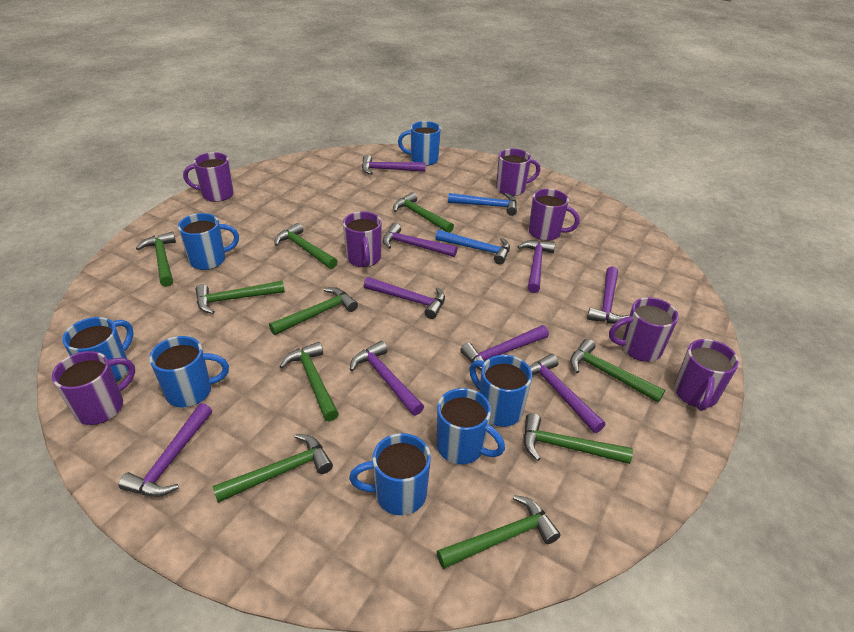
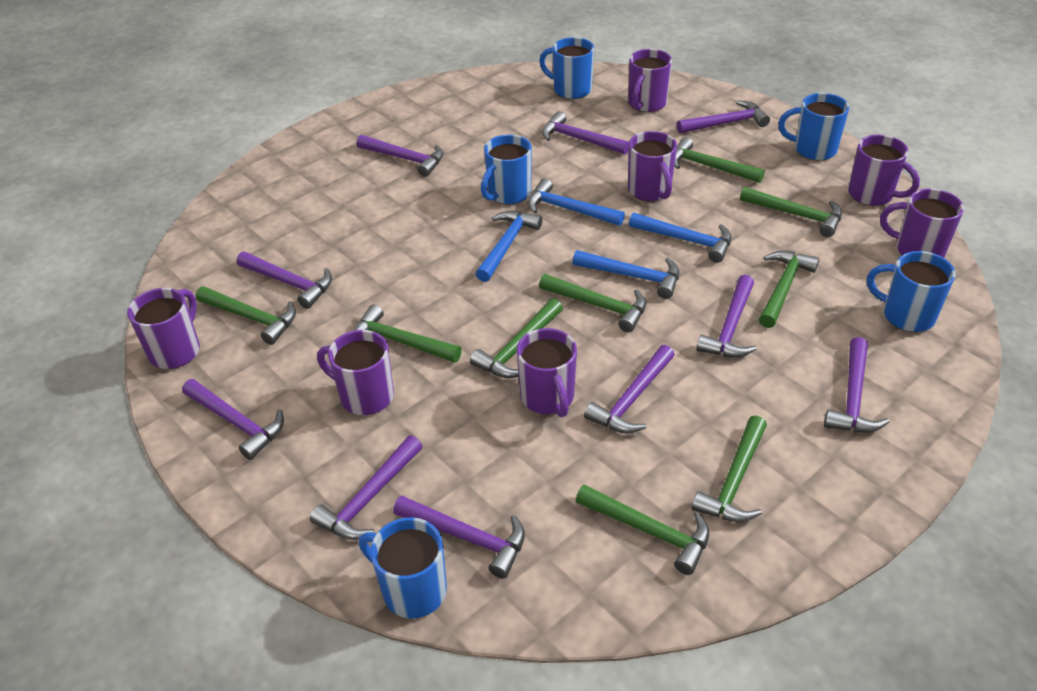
blue hammer: [435,230,510,264] [448,193,517,216] = 2 -> [476,211,543,282] [527,179,625,226] [573,250,679,299] [629,213,732,263] = 4
blue mug: [62,317,134,382] [149,336,229,408] [178,213,239,270] [349,433,431,515] [398,121,441,166] [437,388,505,464] [469,355,532,427] = 7 -> [359,517,447,618] [481,134,532,205] [539,37,594,99] [778,93,850,161] [867,251,956,332] = 5
green hammer: [136,232,176,287] [196,281,285,314] [212,434,333,503] [269,287,358,335] [275,223,338,269] [280,342,339,421] [393,192,454,233] [437,495,561,569] [523,413,633,464] [570,339,665,402] = 10 -> [196,286,296,345] [354,305,462,363] [470,298,563,378] [539,274,646,332] [576,484,709,575] [674,137,765,183] [692,416,767,522] [740,187,842,237] [759,251,819,328] = 9
purple hammer: [119,403,212,497] [350,341,424,416] [362,155,425,175] [364,277,445,319] [383,223,457,257] [460,325,549,371] [518,240,555,293] [529,354,605,433] [587,266,630,324] = 9 -> [182,379,284,460] [237,252,332,309] [310,435,423,540] [357,135,443,177] [393,496,525,579] [542,111,629,155] [584,345,675,433] [677,100,770,134] [696,275,757,358] [824,337,889,433] = 10

